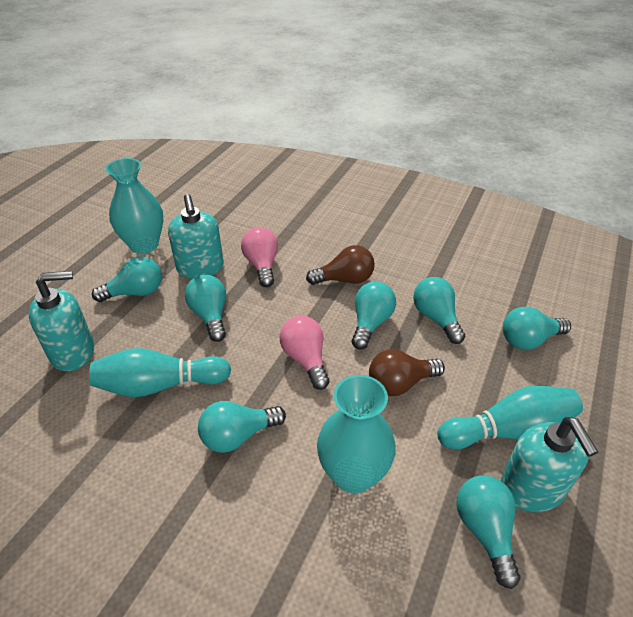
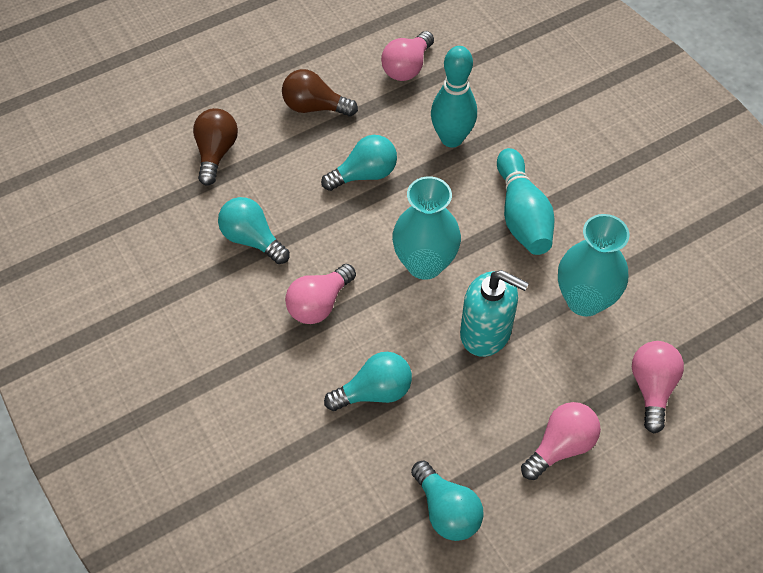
pink light bulb: [241,227,278,287] [280,316,330,390] = 2 -> [285,264,356,324] [381,31,434,81] [521,402,601,480] [632,341,684,433] = 4
turquoise light bulb: [92,257,162,302] [185,275,226,342] [198,401,286,453] [352,282,396,350] [413,277,465,344] [456,475,520,589] [503,307,571,350] = 7 -> [218,197,290,264] [321,135,397,191] [324,352,412,411] [411,460,483,541] = 4
turquoise soap dispenser: [29,271,94,371] [168,194,224,279] [501,417,598,512] = 3 -> [460,270,529,357] = 1

